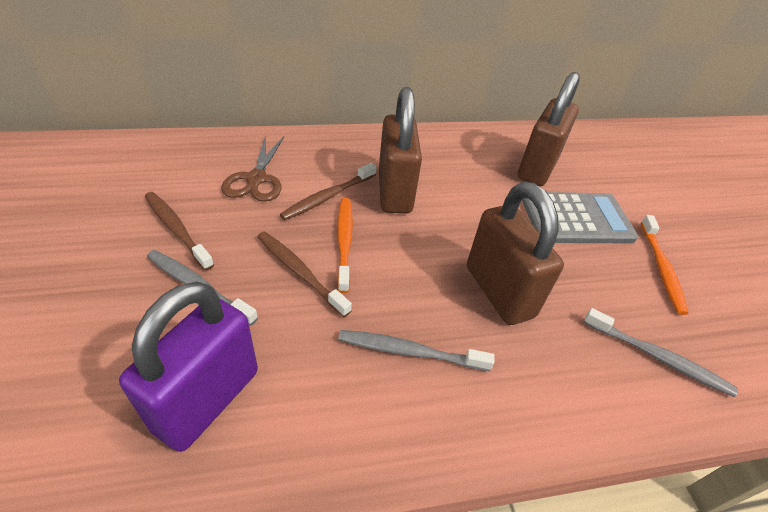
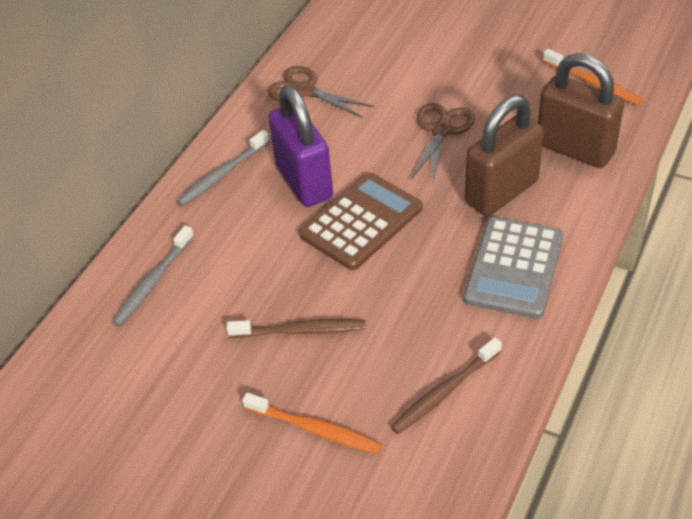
brown calculator: none = 0 -> [299,173,423,270] = 1
brown padlock: [379,87,422,213] [467,182,564,325] [518,72,580,186] = 3 -> [465,95,544,216] [538,53,624,168] = 2
brown scissors: [221,135,284,202] = 1 -> [267,66,374,118] [411,103,475,182] = 2
brown toothbrush: [145,192,214,271] [257,232,352,317] [280,163,377,220] = 3 -> [227,319,366,338] [390,337,502,434] = 2
grey toothbrush: [147,250,258,326] [338,330,495,371] [584,308,738,397] = 3 -> [112,225,194,327] [177,130,270,206] = 2

